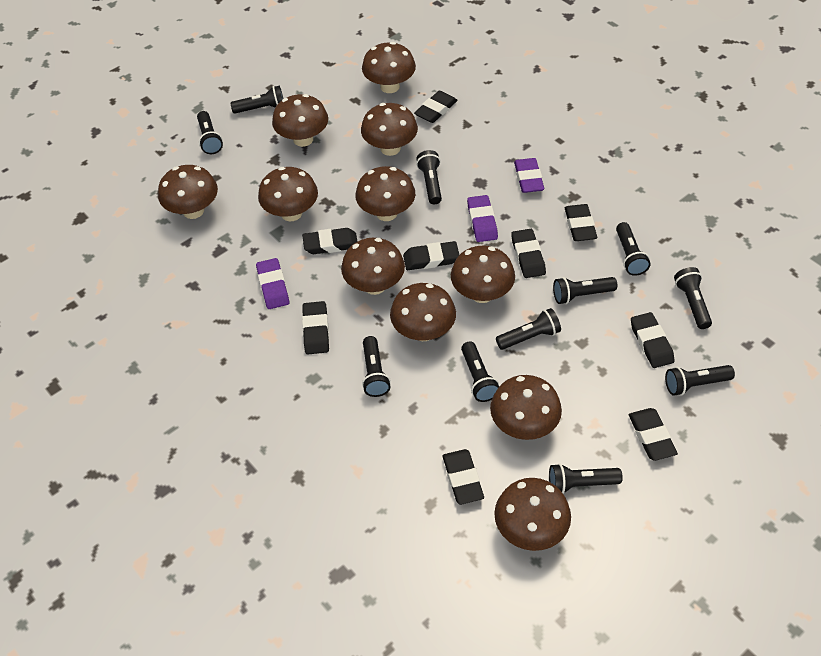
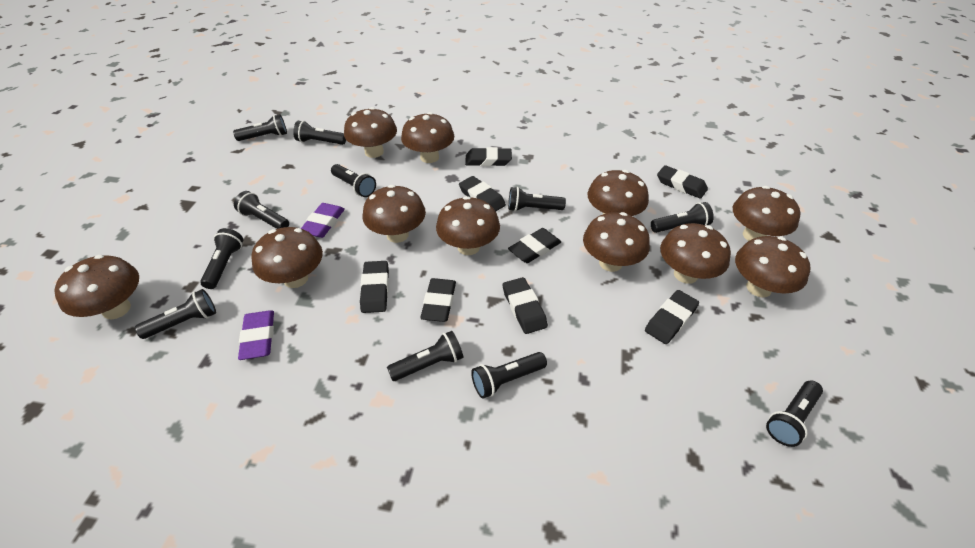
black eraser: [302,228,357,254] [302,301,329,355] [403,241,459,270] [414,91,458,123] [443,449,484,505] [511,229,546,278] [565,204,597,241] [629,408,678,461] [631,312,675,368] = 9 -> [360,261,389,313] [420,278,456,322] [459,176,506,211] [465,147,512,166] [503,277,548,334] [508,228,561,263] [645,290,699,344] [657,165,708,199] = 8
purple eraser: [256,258,289,309] [467,195,498,242] [514,158,544,193] = 3 -> [238,310,274,360] [301,203,345,238] = 2

